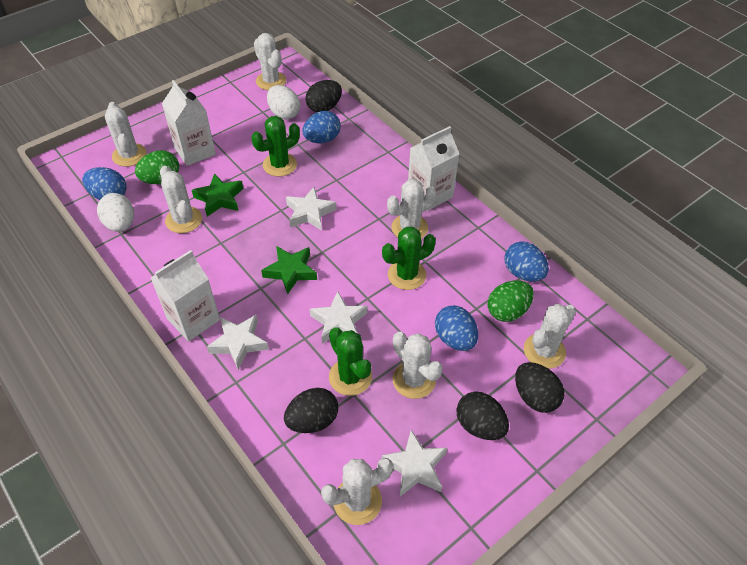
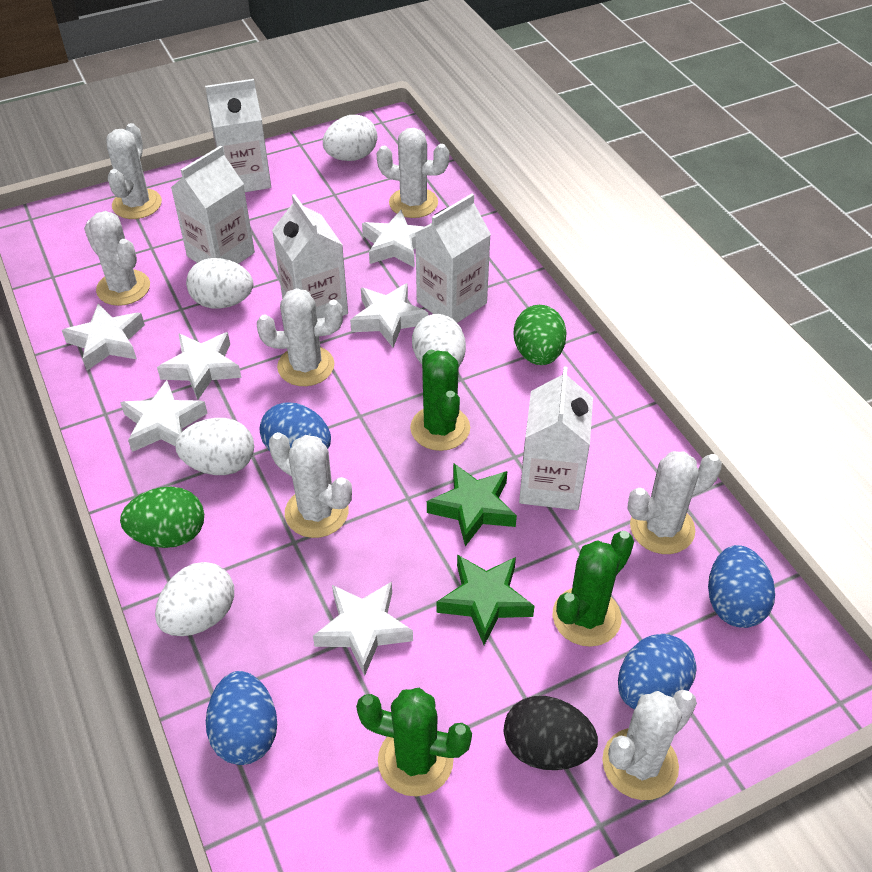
black egg: [284,388,338,433] [306,80,342,112] [456,391,509,440] [515,362,564,413] = 4 -> [504,696,598,770] = 1
white carton: [151,250,220,341] [162,80,216,166] [408,126,459,211] = 3 -> [171,146,255,264] [205,79,271,192] [272,194,348,318] [415,194,491,323] [519,367,593,510] = 5
white egg: [97,193,134,232] [267,85,300,120] = 2 -> [155,562,234,636] [175,418,254,475] [186,258,253,309] [323,115,377,161] [412,314,466,366] = 5
white star: [207,315,269,370] [286,187,337,231] [310,291,367,344] [382,430,447,497] = 4 -> [62,304,145,370] [120,380,208,452] [157,332,241,400] [313,582,413,676] [350,283,428,348] [362,210,425,267] = 6

